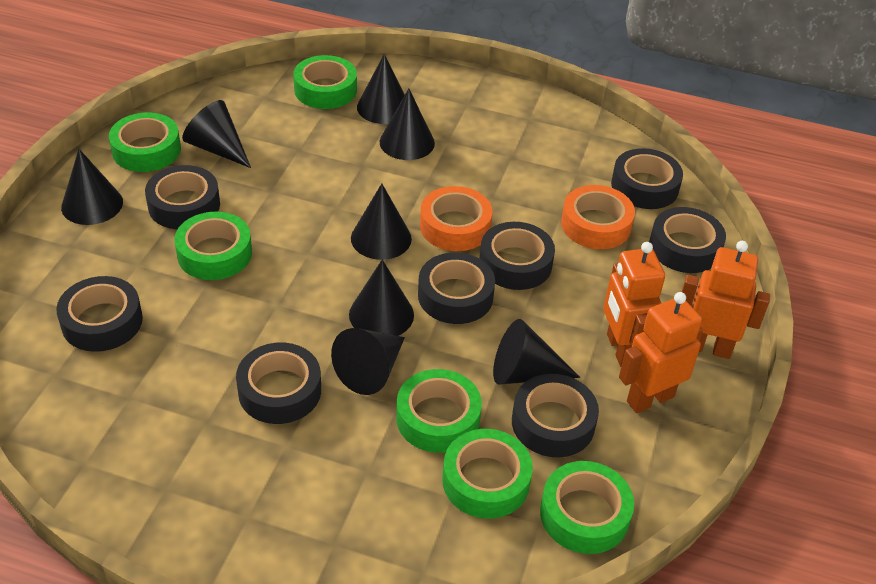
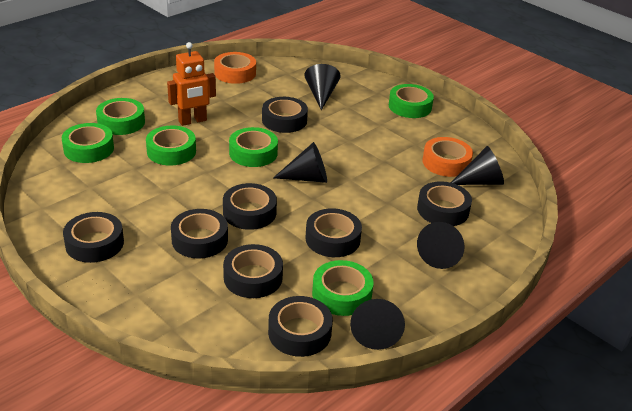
black cone: [61,149,123,225] [182,100,251,168] [331,328,405,395] [349,260,414,336] [351,183,412,260] [357,54,405,124] [380,89,435,160] [493,319,580,384] = 8 -> [273,142,327,183] [304,64,341,110] [350,299,405,350] [417,222,465,269] [451,146,504,185] = 5
orange robot: [603,242,665,367] [619,292,703,413] [682,241,770,359] = 3 -> [167,42,216,126] = 1

